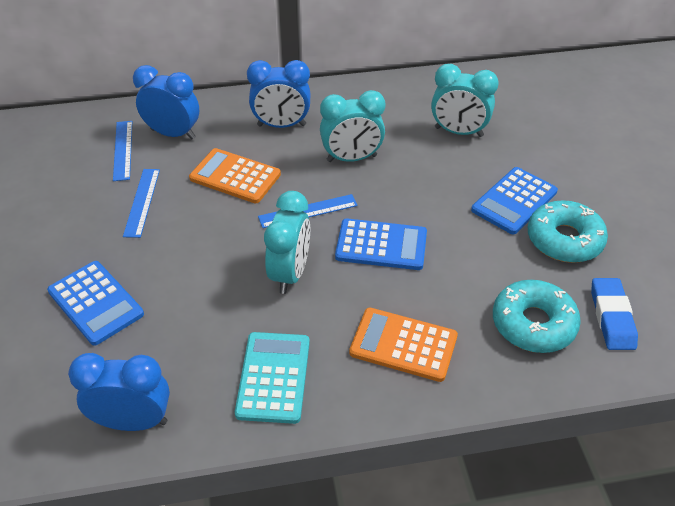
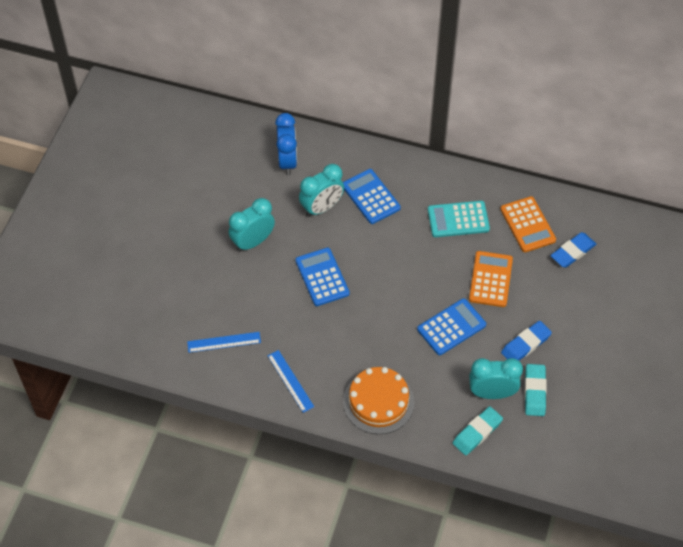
blue clock: [68,353,170,431] [133,65,199,139] [247,60,310,128] = 3 -> [275,113,297,175] = 1
blue eraser: [591,278,638,350] = 1 -> [501,321,552,360] [551,232,596,268] = 2
blue ruler: [113,121,132,181] [123,169,160,238] [258,194,358,228] = 3 -> [187,332,261,353] [268,350,314,413] = 2
orange cake: none = 0 -> [343,367,414,434] = 1
turquoise donut: [493,280,581,353] [528,200,608,263] = 2 -> none = 0
turquoise eraser: none = 0 -> [453,406,503,455] [525,364,547,416] = 2

